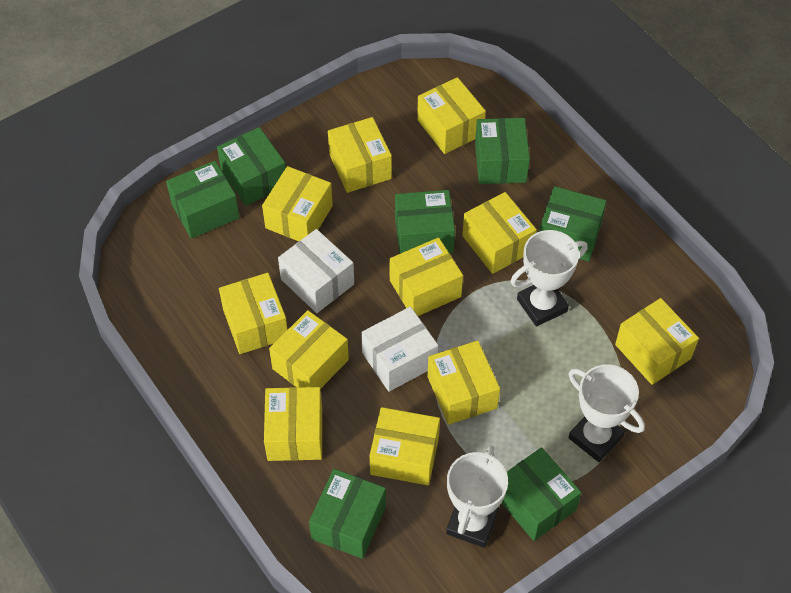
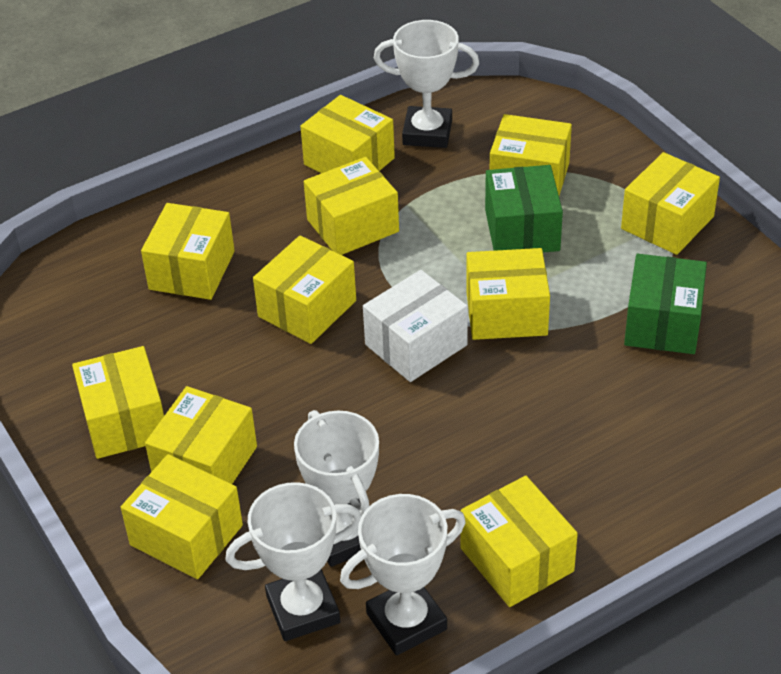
green box: [166,161,240,239] [217,127,286,206] [309,469,386,559] [395,190,455,254] [475,118,530,184] [502,447,581,541] [539,186,607,261] = 7 -> [485,165,563,252] [624,254,707,354] = 2
white box: [278,229,354,313] [361,307,438,392] = 2 -> [363,270,468,382] = 1
white trophy: [446,445,508,548] [510,230,588,327] [568,364,645,462] = 3 -> [225,482,361,641] [294,410,379,567] [340,494,466,656] [374,20,479,148] = 4

